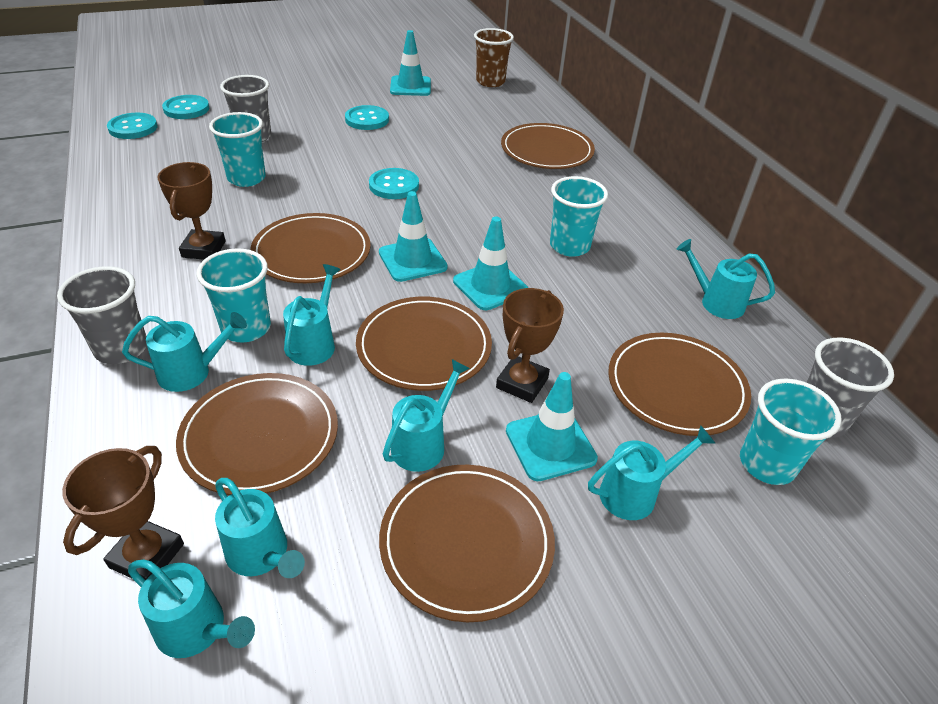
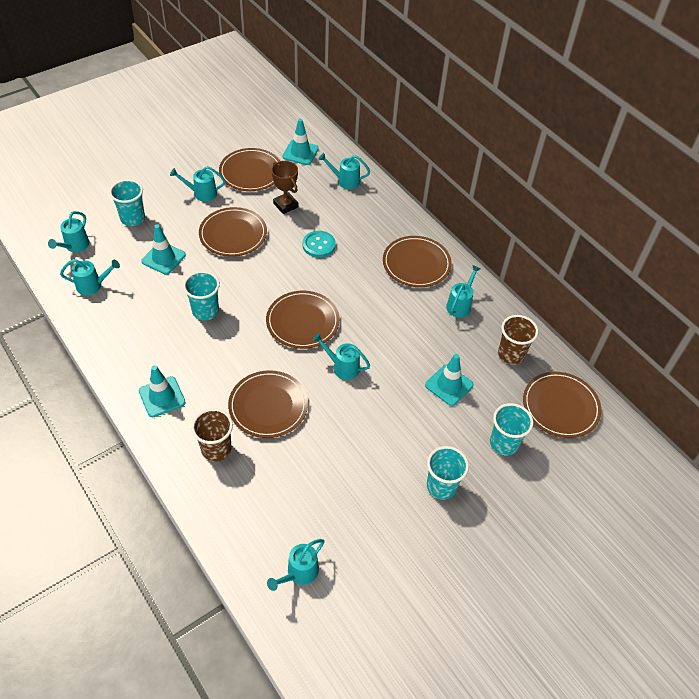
brown cup: [474,28,514,87] = 1 -> [191,408,233,462] [498,315,538,365] = 2
brown trophy: [62,446,184,580] [157,162,225,260] [496,288,564,403] = 3 -> [271,161,299,214] = 1
grey cup: [57,266,147,364] [220,75,271,142] [806,337,894,438] = 3 -> none = 0
turquoise button: [107,113,158,139] [162,95,209,119] [345,105,389,130] [369,168,419,199] = 4 -> [302,231,336,258] = 1

